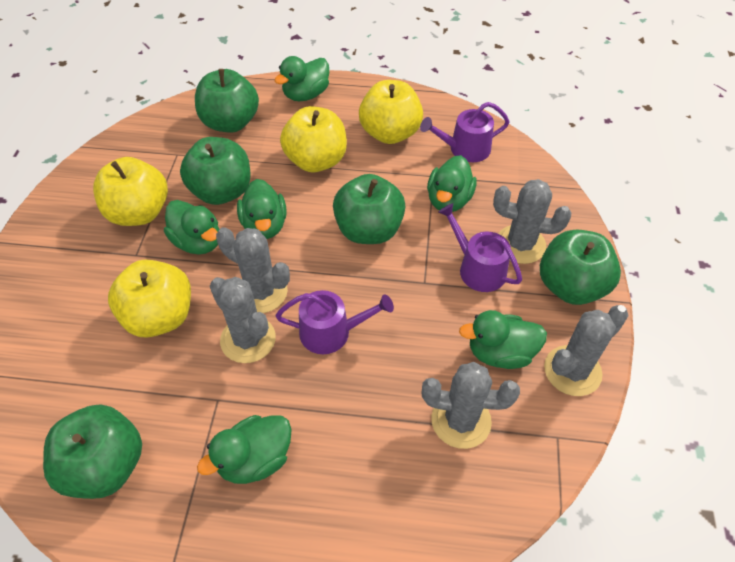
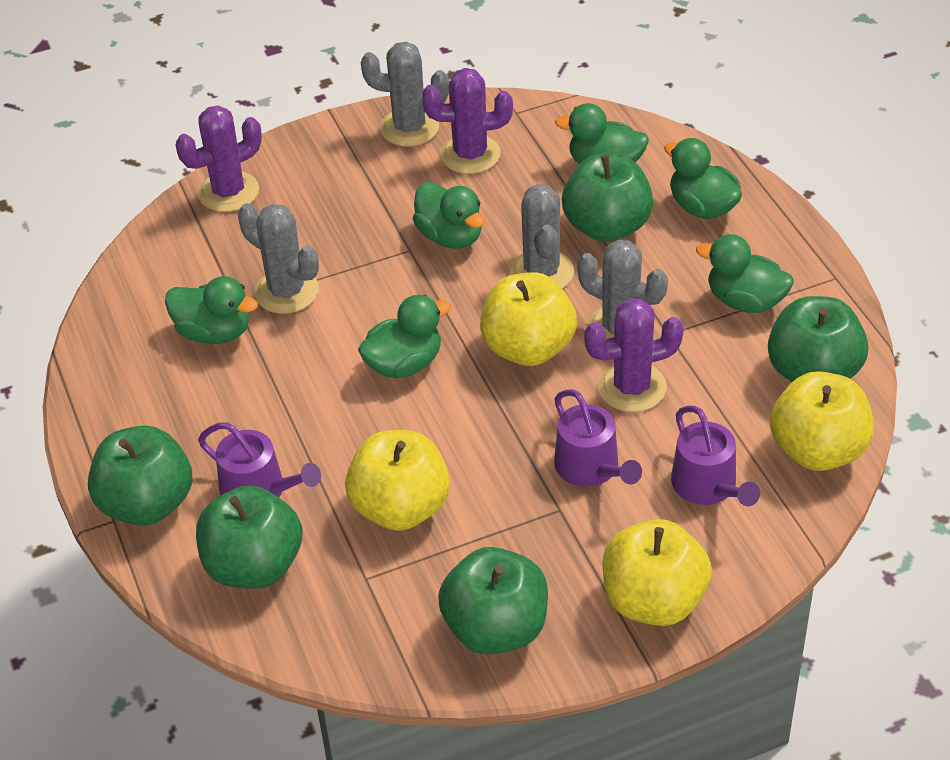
grey cactus: [210,277,276,363] [216,227,290,313] [422,362,520,449] [493,179,571,264] [544,305,629,396] = 5 -> [238,203,319,314] [361,42,449,146] [510,184,574,289] [577,240,668,339] = 4
purple cactus: none = 0 -> [176,105,262,212] [422,68,513,174] [584,298,684,412] = 3

